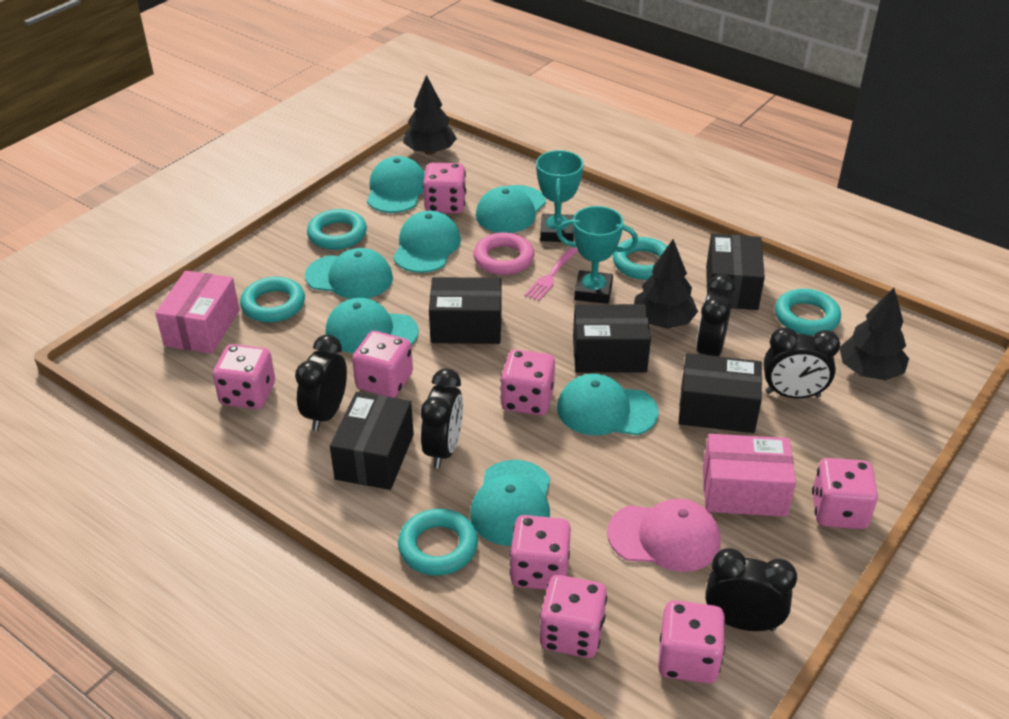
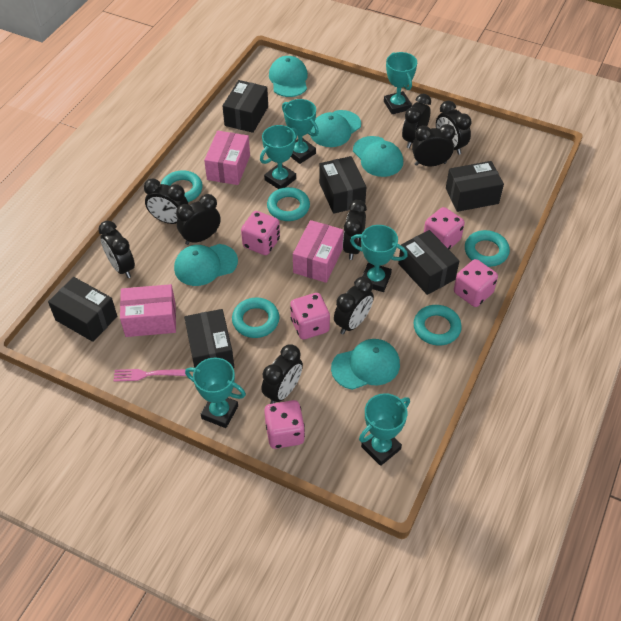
black box: [330,392,414,490] [429,277,501,344] [573,304,651,373] [679,353,762,433] [706,234,765,310] = 5 -> [48,277,117,342] [184,309,234,368] [222,80,268,133] [319,156,366,214] [398,230,459,295] [446,161,504,212] = 6
black clock: [295,335,347,431] [421,369,463,468] [696,274,735,356] [705,548,797,631] [764,327,840,398] = 5 -> [98,221,135,278] [144,178,189,224] [176,194,221,245] [261,344,303,404] [334,277,374,334] [343,200,367,260] [402,94,431,148] [412,124,455,166] [436,101,471,155] = 9
black tree: [403,75,457,155] [634,239,698,329] [840,288,909,380] = 3 -> none = 0
pink box: [155,271,240,354] [703,434,796,517] = 2 -> [120,284,176,337] [204,131,250,185] [293,220,344,283] = 3
pink cap: [607,499,721,572] = 1 -> none = 0
pink dice: [213,344,275,409] [352,331,413,398] [423,163,466,214] [500,350,555,415] [510,515,571,590] [540,575,607,658] [658,600,726,684] [812,458,878,529] = 8 -> [241,211,280,255] [264,400,305,449] [290,293,330,339] [424,207,465,249] [454,259,498,307] = 5
pink ring: [473,233,534,275] = 1 -> none = 0
turquoise cap: [305,248,393,299] [326,298,419,353] [367,156,425,213] [393,211,461,273] [470,460,550,546] [476,185,546,233] [557,374,659,435] = 7 -> [174,244,238,286] [269,56,308,97] [310,110,361,147] [331,339,400,390] [353,136,403,177] = 5
turquoise trophy: [536,150,584,242] [557,206,638,304] = 2 -> [185,358,246,428] [260,125,298,189] [282,99,319,164] [350,225,408,292] [359,393,410,466] [384,52,417,114] = 6

